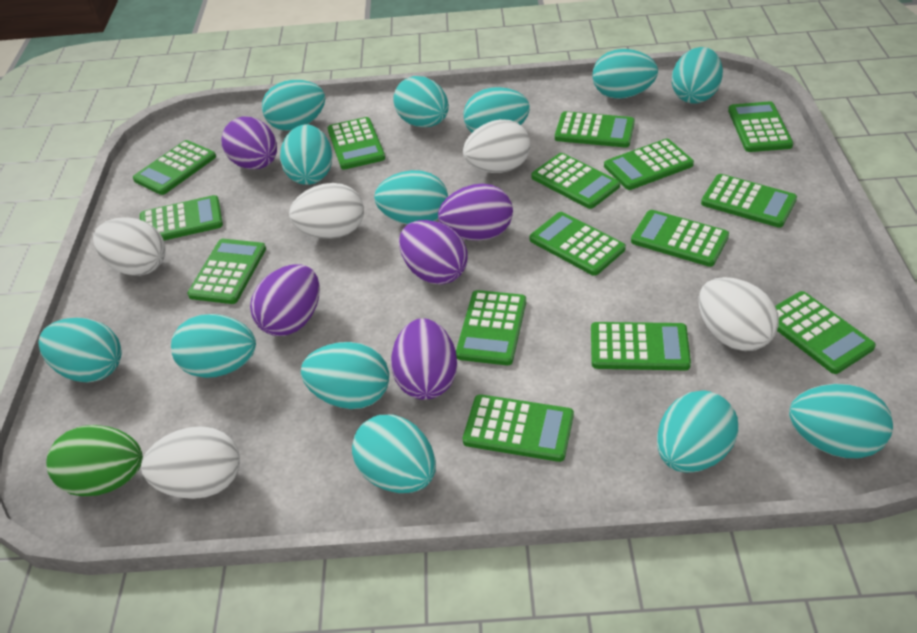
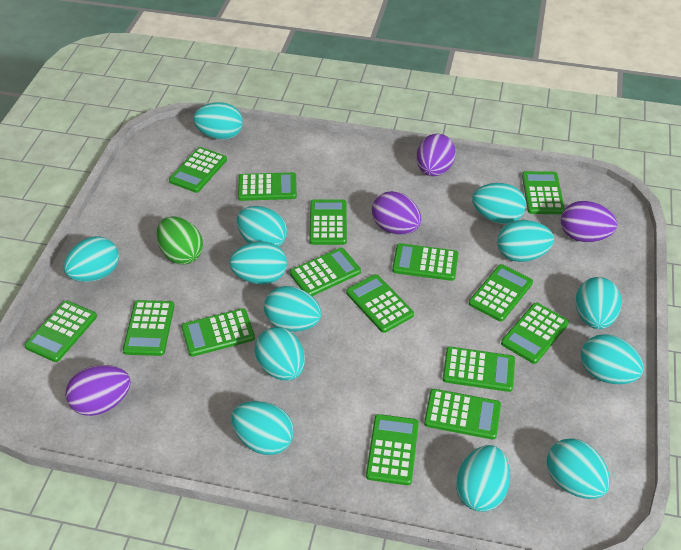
purple egg: [222,117,277,169] [250,264,320,336] [391,318,457,400] [399,220,467,285] [438,184,513,241] = 5 -> [66,365,131,416] [372,191,421,235] [416,134,456,176] [561,201,617,242] = 4
white egg: [93,217,166,276] [141,426,240,499] [289,183,364,239] [463,119,530,173] [699,277,779,351] = 5 -> none = 0

